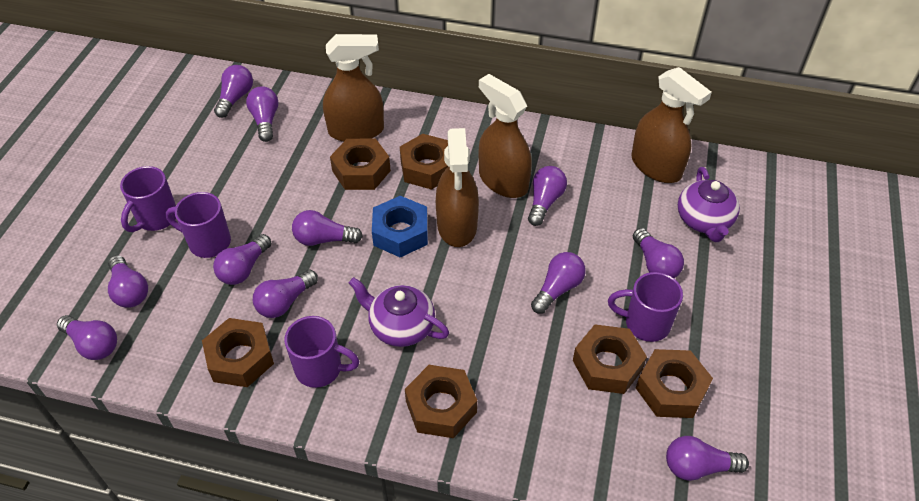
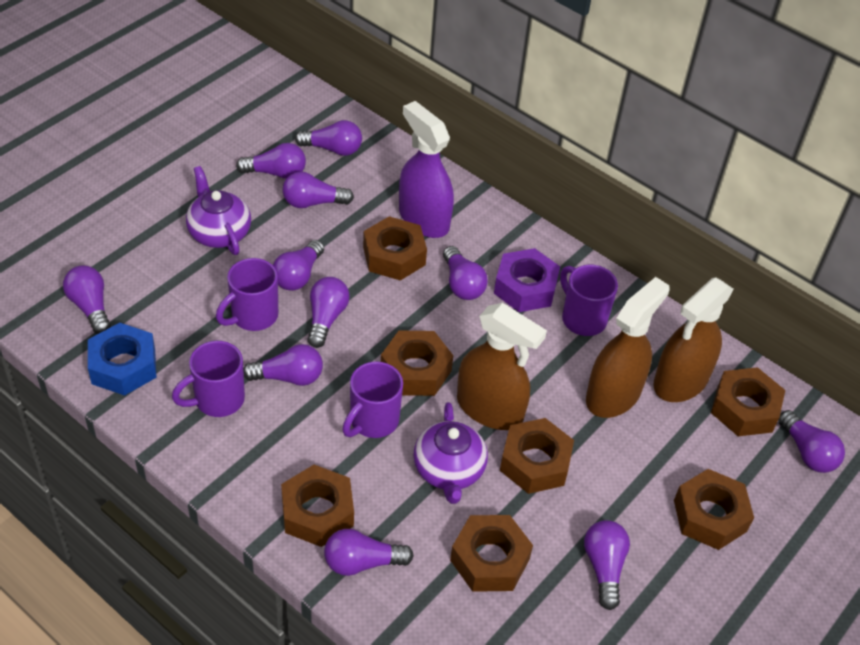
brown nut: [202,318,274,387] [330,139,391,190] [400,134,448,190] [405,365,477,438] [573,325,647,394] [636,349,713,418] = 6 -> [281,465,354,547] [363,216,427,281] [381,331,453,396] [450,515,533,592] [500,418,574,494] [674,469,754,550] [711,367,785,436] = 7
brown spray bottle: [323,34,384,142] [436,128,479,247] [479,74,532,198] [632,67,712,183] = 4 -> [457,303,547,430] [586,277,670,418] [653,277,734,402] = 3
purple nut: none = 0 -> [494,248,560,312] = 1
purple spray bottle: none = 0 -> [399,101,454,238] = 1

